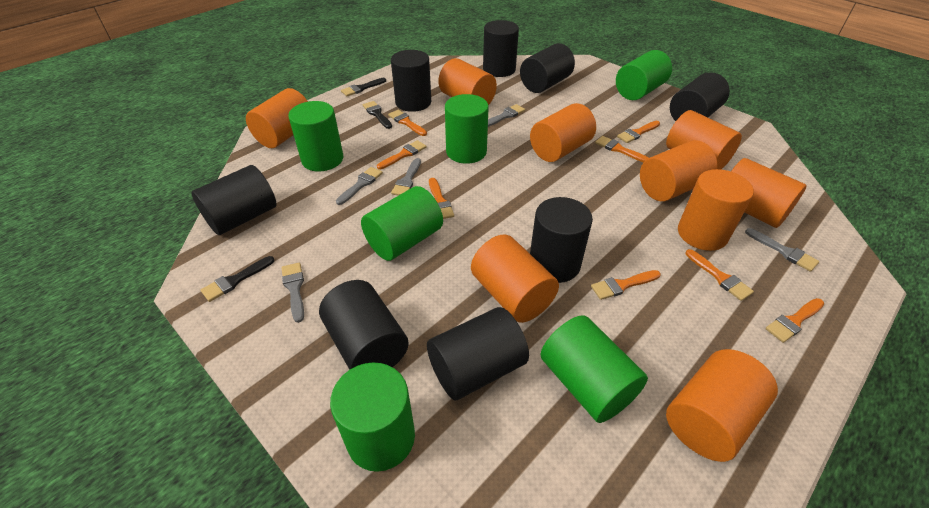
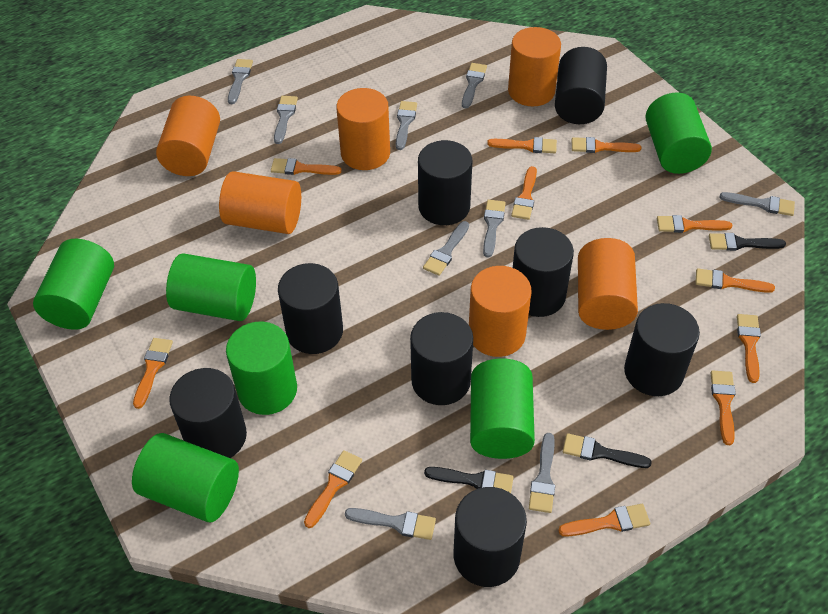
grey brush: [281,262,304,323] [336,167,383,205] [391,158,421,196] [488,104,525,127] [745,228,819,272] = 5 -> [228,59,253,104] [274,96,298,144] [345,508,436,540] [396,101,417,150] [423,221,469,276] [462,63,487,108] [483,200,506,257] [529,433,555,513] [719,192,795,216] = 9
orange brush: [377,140,427,169] [388,110,427,136] [429,178,454,219] [591,270,661,300] [595,136,649,162] [617,121,660,143] [686,249,754,301] [765,298,825,343] = 8 -> [133,338,173,409] [271,158,342,175] [304,450,362,528] [487,137,557,153] [511,166,537,220] [558,504,650,536] [572,137,641,153] [657,215,732,233] [696,268,775,293] [711,370,736,445] [737,314,761,383] = 11
orange cylinder: [246,88,308,148] [438,58,497,105] [471,235,559,323] [530,103,596,162] [640,140,717,201] [666,110,742,170] [666,349,778,462] [678,169,754,251] [731,158,807,228] = 9 -> [156,96,220,176] [219,171,301,234] [336,88,390,170] [469,266,532,357] [508,27,561,106] [578,238,638,330] = 6

